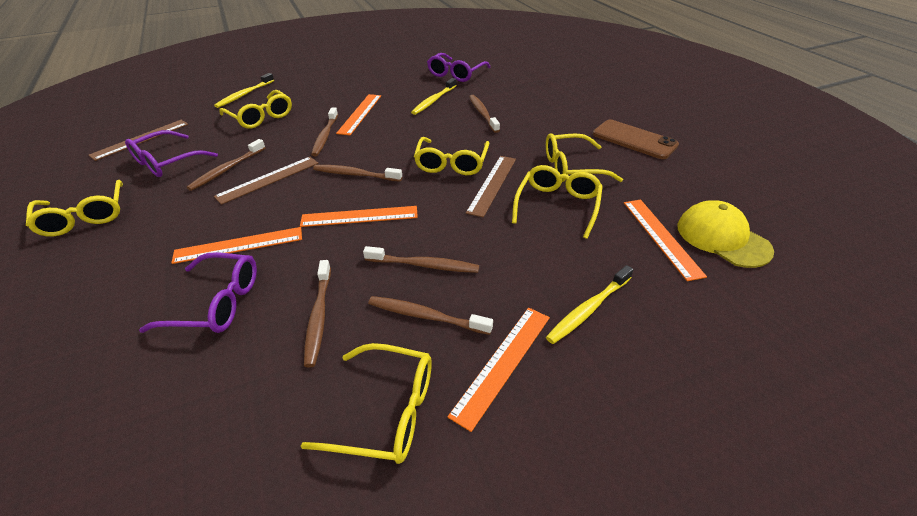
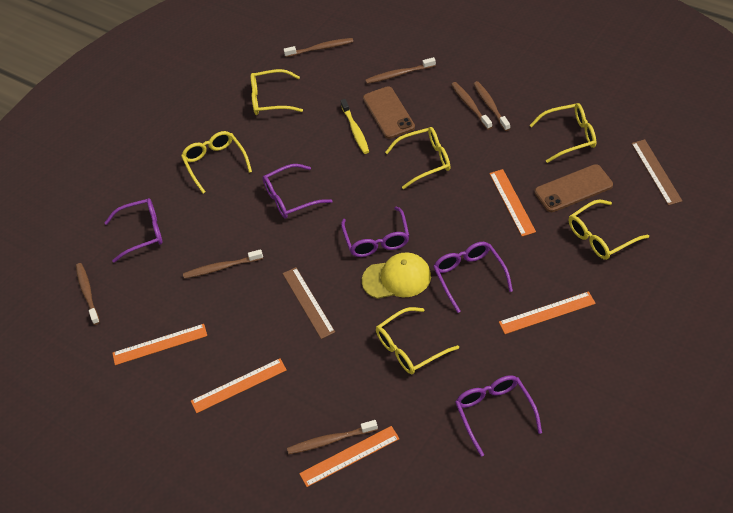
brown phone: [593,120,679,159] = 1 -> [363,86,415,139] [535,164,613,212] = 2
brown ruler: [89,120,188,161] [214,157,319,205] [466,156,516,217] = 3 -> [283,267,335,339] [631,139,682,205] = 2
purple glasses: [125,130,218,177] [139,252,257,333] [427,53,491,82] = 3 -> [104,198,163,263] [262,164,333,219] [341,207,409,257] [433,242,513,313] [455,375,542,457] = 5
yellow toothbrush: [214,73,274,108] [411,78,457,115] [546,265,634,344] = 3 -> [340,99,369,154] = 1

